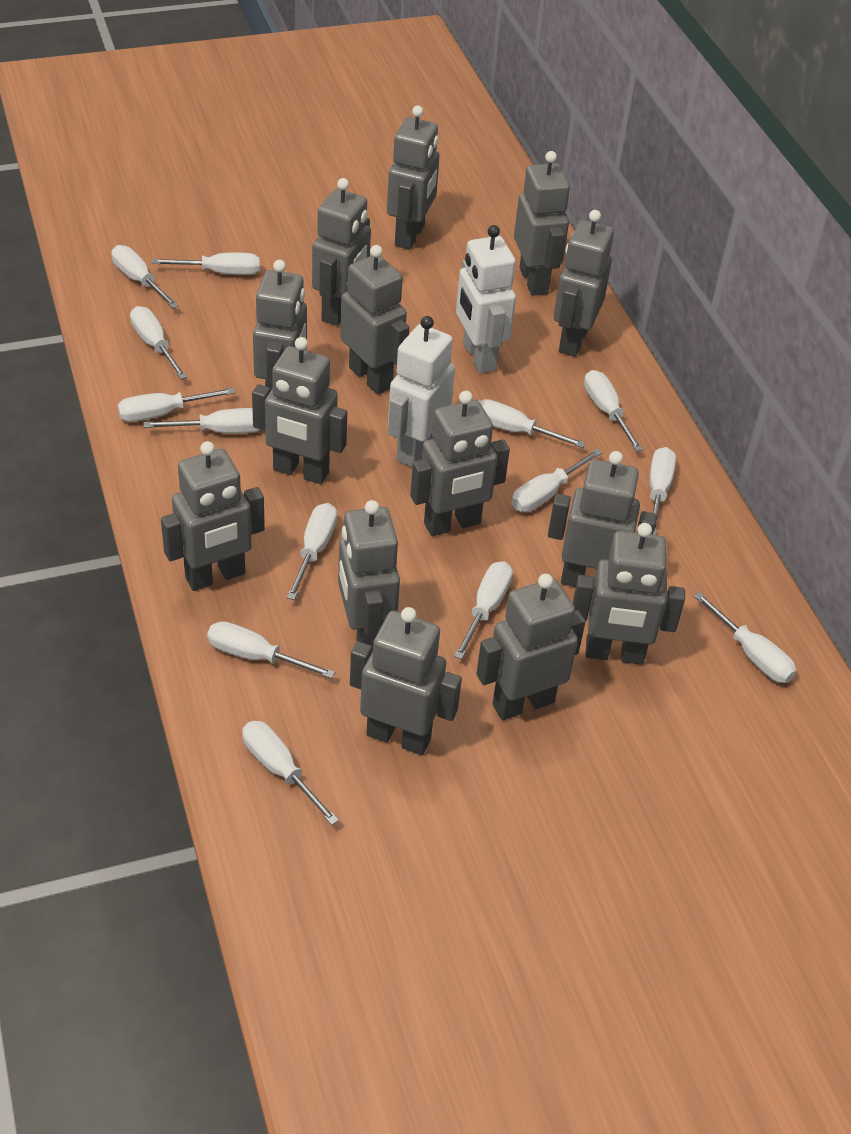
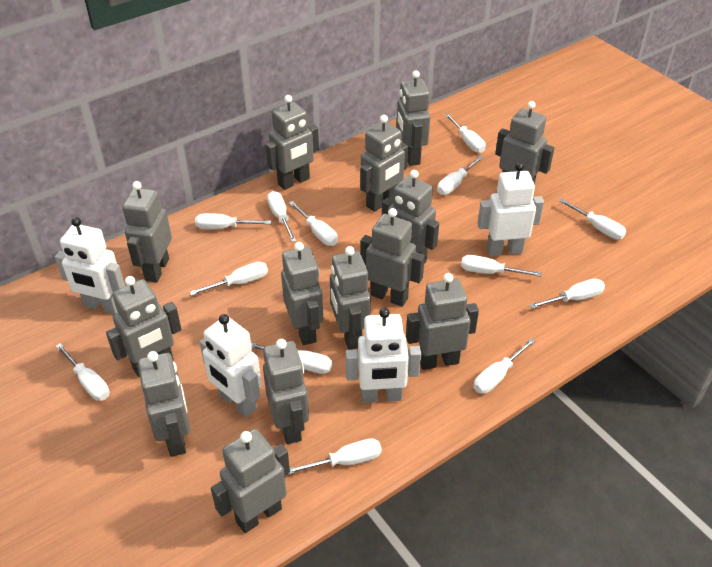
white robot: [388,316,455,467] [456,225,516,373] = 2 -> [55,217,125,314] [200,314,261,417] [346,308,421,403] [478,162,544,256] = 4
white screwdriver: [111,245,179,308] [118,388,236,422] [130,306,187,379] [144,408,261,433] [152,253,260,275] [207,621,335,679] [242,721,339,825] [287,503,337,600] [454,561,513,659] [479,399,586,448] [512,449,603,512] [584,370,643,452] [649,447,676,535] [694,592,797,683] = 14 -> [55,343,110,401] [189,262,268,296] [195,213,271,229] [251,342,332,374] [267,191,296,242] [287,438,382,475] [289,201,338,246] [437,156,483,195] [445,113,486,153] [461,255,542,277] [474,338,535,394] [529,279,605,309] [559,199,626,239] = 13

